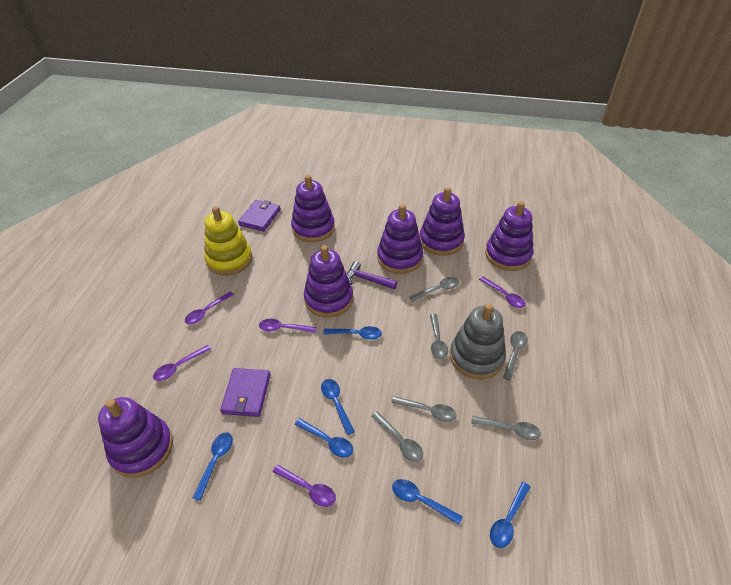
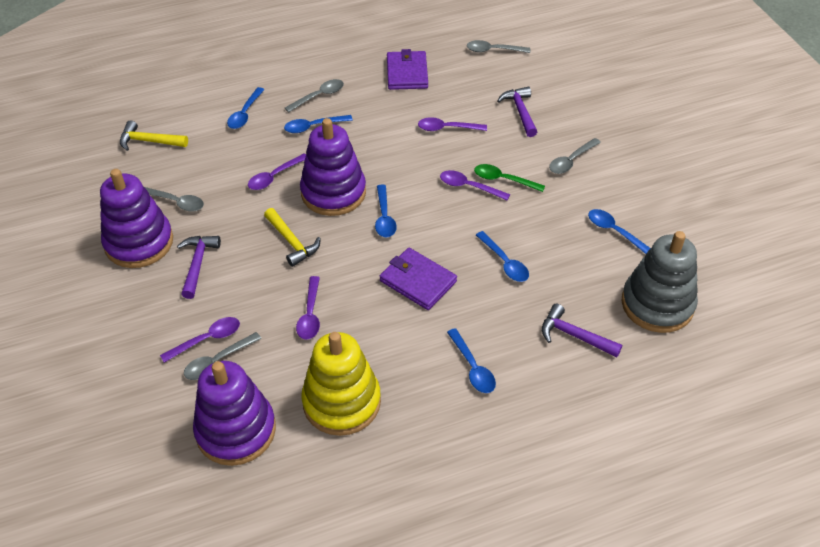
green spoon: none = 0 -> [474,164,545,192] = 1
grey spoon: [372,411,423,462] [391,396,456,422] [410,277,459,301] [430,314,448,359] [471,416,541,440] [503,331,528,380] = 6 -> [144,187,204,212] [184,332,262,380] [285,79,344,113] [467,40,530,53] [549,138,601,174] = 5
purple hammer: [347,261,397,289] = 1 -> [177,236,221,299] [497,87,537,137] [542,304,622,358] = 3
purple stacking toy: [98,397,173,478] [291,175,335,242] [304,245,353,317] [377,204,423,274] [420,187,465,256] [485,201,533,271] = 6 -> [100,169,173,268] [193,361,276,466] [300,118,366,216] = 3
yellow hammer: none = 0 -> [120,120,188,151] [264,208,321,267] = 2

